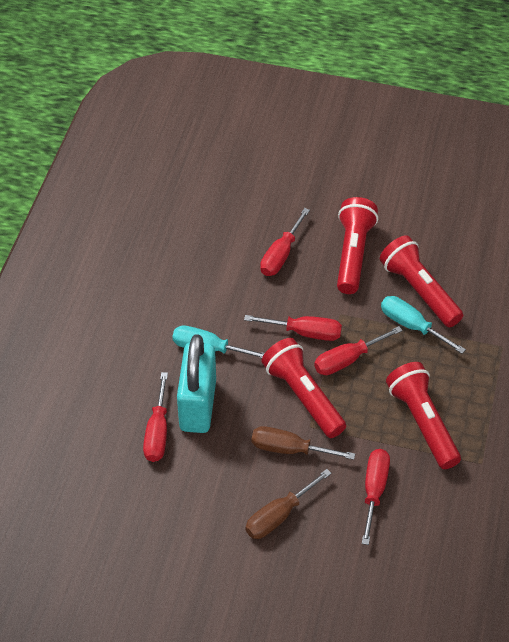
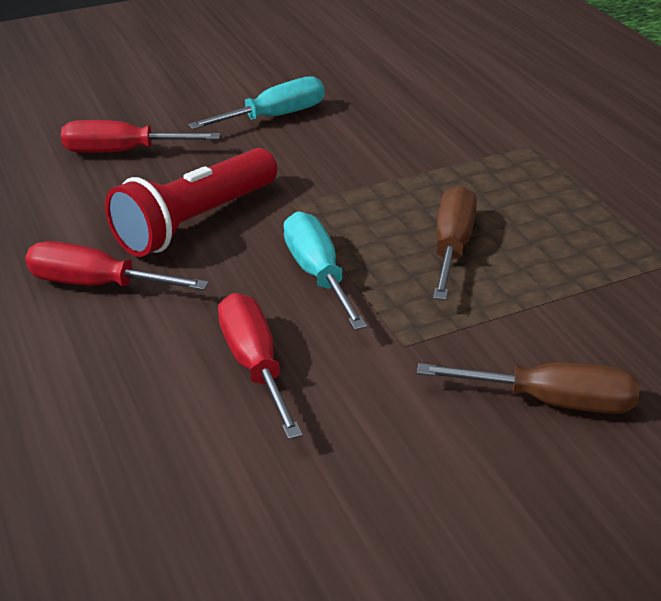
red flashlight: [261,338,346,438] [337,197,378,294] [380,235,463,327] [386,362,461,469] = 4 -> [105,148,277,257] = 1
red screwdriver: [143,372,168,462] [244,315,342,341] [260,208,310,276] [314,326,403,375] [362,449,390,545] = 5 -> [25,241,209,290] [61,120,220,153] [218,293,303,439] = 3
turquoise padlock: [177,334,216,433] = 1 -> none = 0

